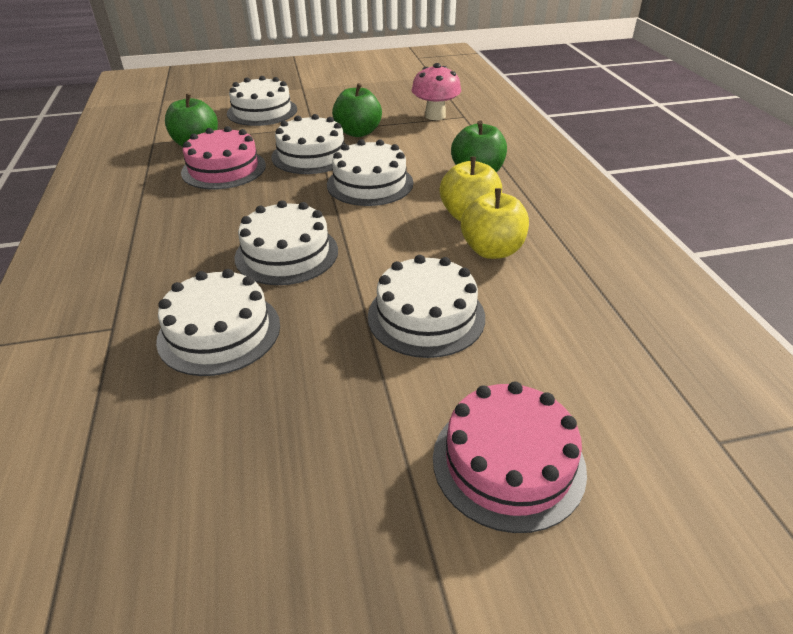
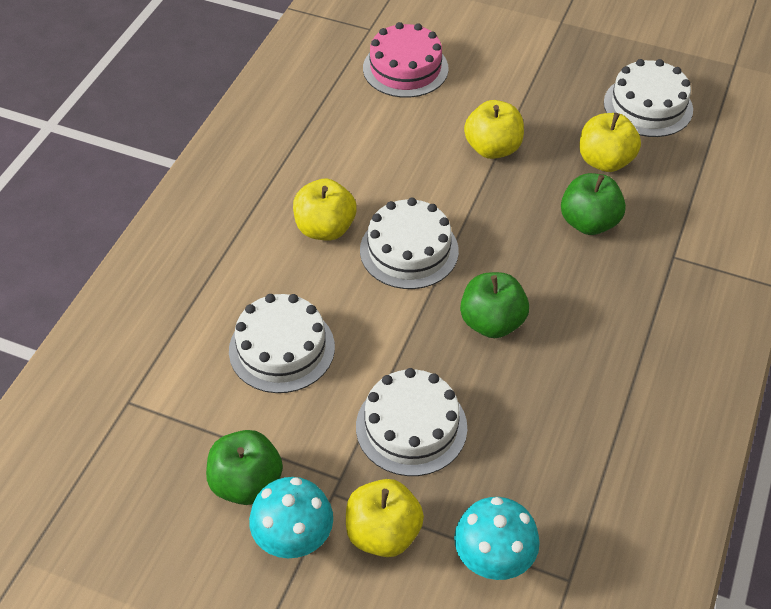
pink cake: [181,126,266,189] [433,382,587,533] = 2 -> [363,22,449,98] = 1
pink mushroom: [411,63,461,120] = 1 -> none = 0
turquoise mushroom: none = 0 -> [249,477,333,558] [454,497,540,580] = 2
white cake: [156,269,280,376] [227,76,297,126] [235,200,338,285] [271,114,345,174] [327,139,413,206] [368,255,485,358] = 6 -> [229,294,335,393] [356,368,467,476] [360,198,459,289] [604,59,693,137] = 4
yellow apple: [440,157,502,221] [461,188,529,259] = 2 -> [293,179,357,240] [346,479,424,557] [464,100,524,159] [579,113,641,172] = 4

